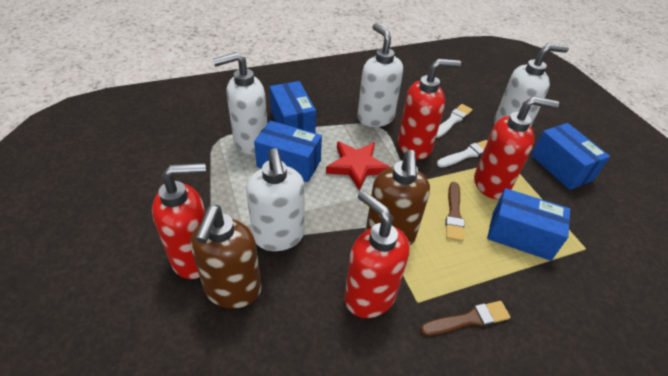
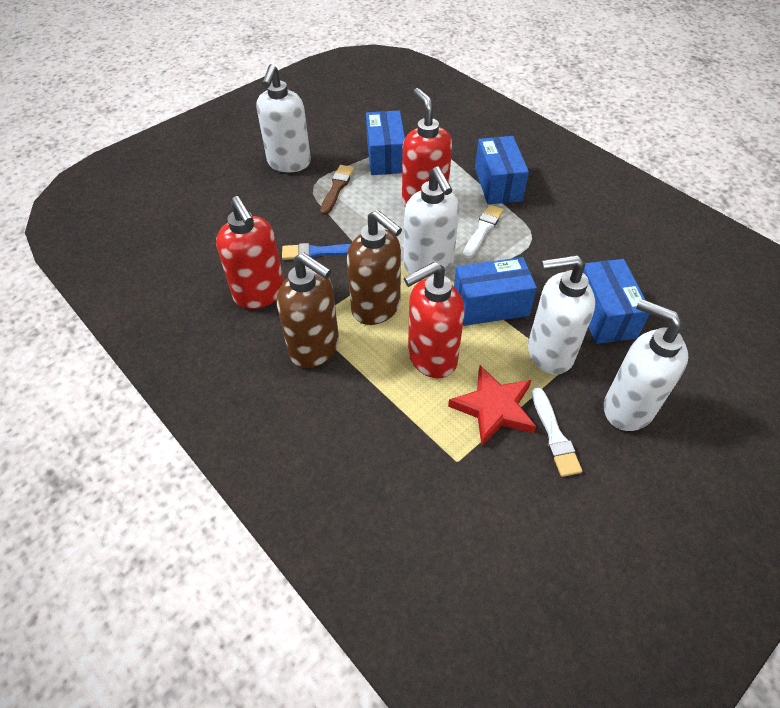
blue brush: none = 0 -> [282,243,351,260] = 1
brown brush: [420,301,511,336] [446,182,464,242] = 2 -> [320,165,354,215] = 1
red soap dispenser: [152,163,206,279] [345,190,410,318] [398,59,461,160] [474,96,559,199] = 4 -> [216,196,284,309] [402,88,452,206] [404,262,465,378] = 3

